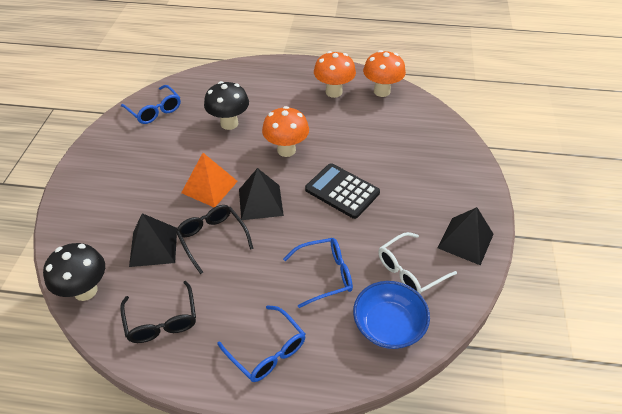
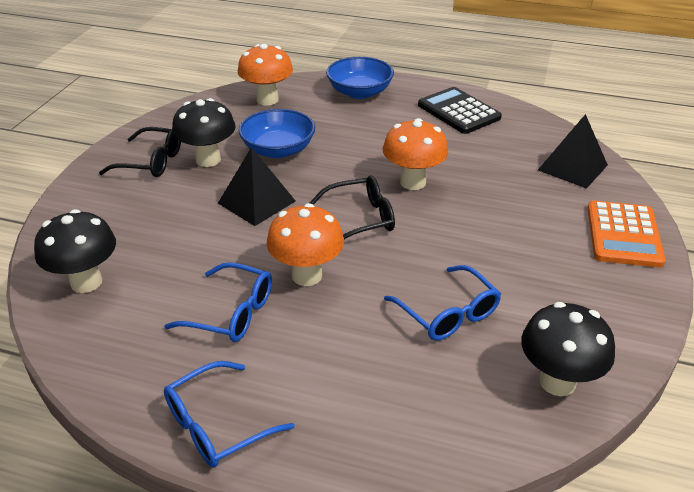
black mushroom: [43,243,105,301] [204,81,249,130] = 2 -> [34,209,116,293] [172,98,236,167] [521,302,615,396] = 3
black pyramid: [129,213,177,267] [239,168,284,220] [437,207,494,265] = 3 -> [218,147,295,226] [538,114,608,189] = 2
blue bowl: [353,281,430,349] = 1 -> [239,109,315,158] [326,57,394,99] = 2
orange calculator: none = 0 -> [587,201,666,268] = 1
orange pyramid: [181,153,238,207] = 1 -> none = 0
white glasses: [379,232,457,294] = 1 -> none = 0

